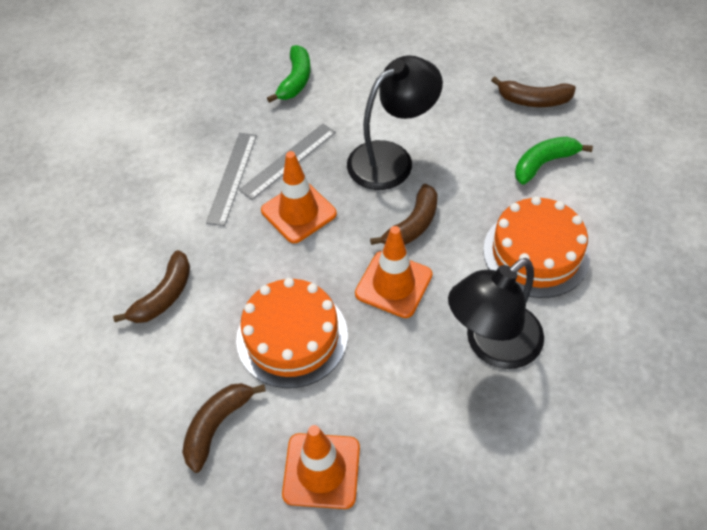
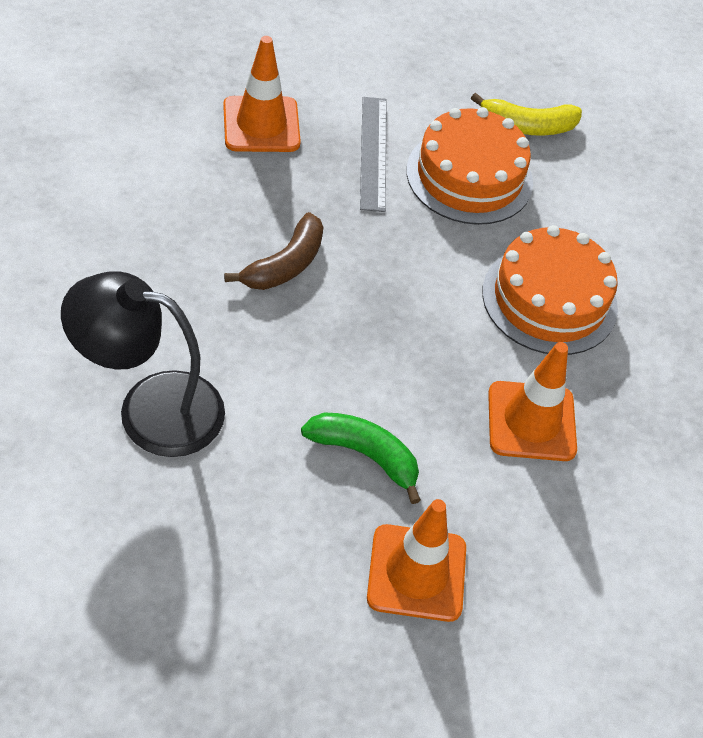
black lamp: [347,56,443,190] [448,258,544,369] = 2 -> [61,271,225,457] = 1
brown banana: [113,250,190,323] [182,383,266,473] [370,184,437,245] [491,77,576,107] = 4 -> [224,212,324,290] = 1
green banana: [267,45,310,103] [515,137,593,185] = 2 -> [301,412,421,504] = 1
grey ruler: [206,133,257,226] [239,124,336,200] = 2 -> [360,97,387,212] = 1
yellow banana: none = 0 -> [471,93,582,136] = 1

